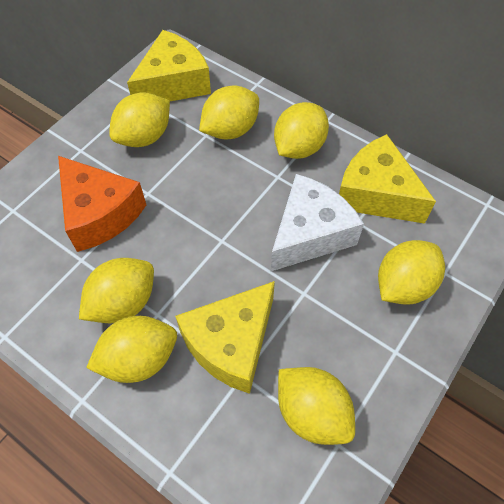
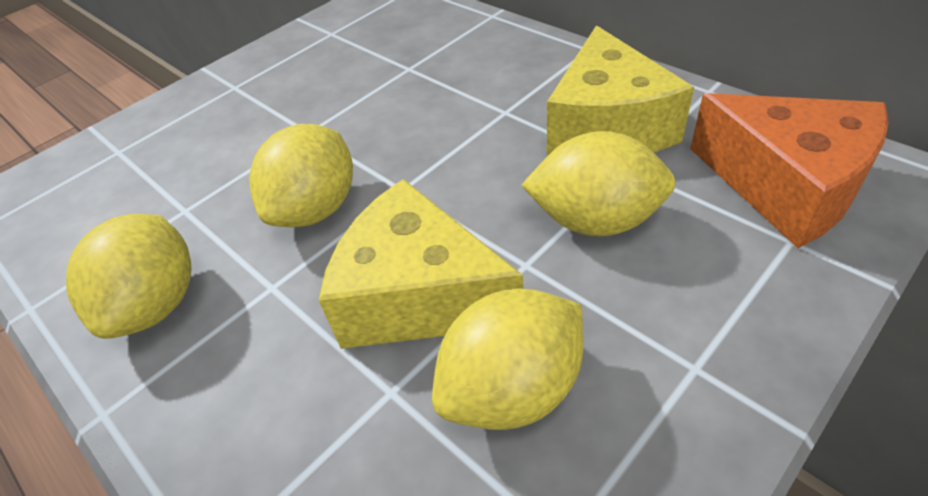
white cheese: [271,174,364,271] = 1 -> none = 0
yellow cheese: [127,30,211,101] [175,281,275,394] [339,134,436,224] = 3 -> [319,179,524,349] [547,26,694,155] = 2
yellow lemon: [79,258,154,323] [86,316,177,383] [109,92,170,147] [199,86,259,139] [274,102,329,159] [278,367,355,445] [378,240,445,305] = 7 -> [66,214,191,339] [249,124,353,227] [432,288,583,430] [521,131,676,236] = 4

